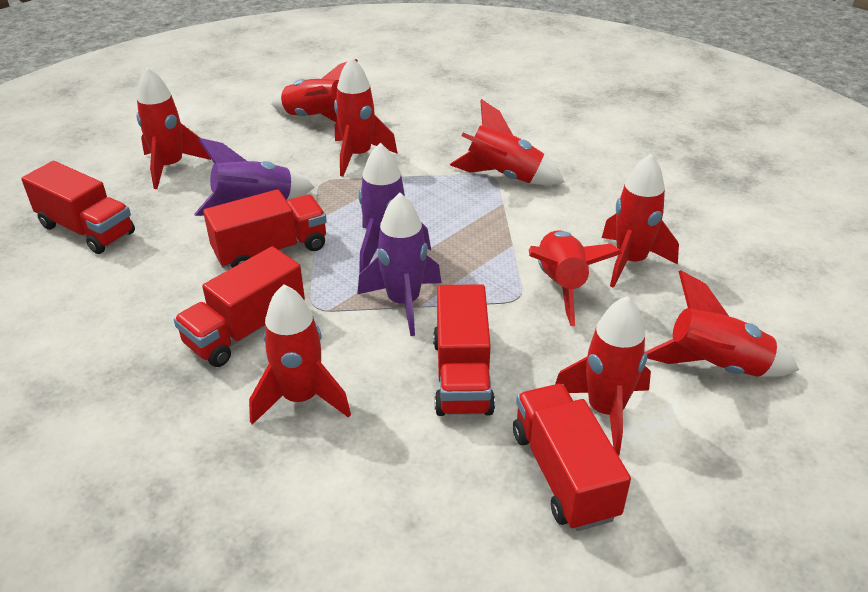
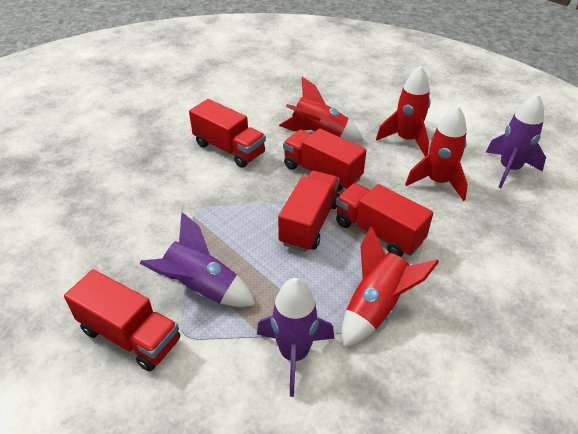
red rocket: [136,67,211,189] [249,284,351,425] [271,59,358,122] [334,57,398,177] [450,99,564,185] [529,230,622,326] [555,296,651,455] [602,154,679,288] [644,270,799,377] = 9 -> [279,77,363,142] [341,226,439,348] [376,66,431,156] [405,106,468,201] = 4

